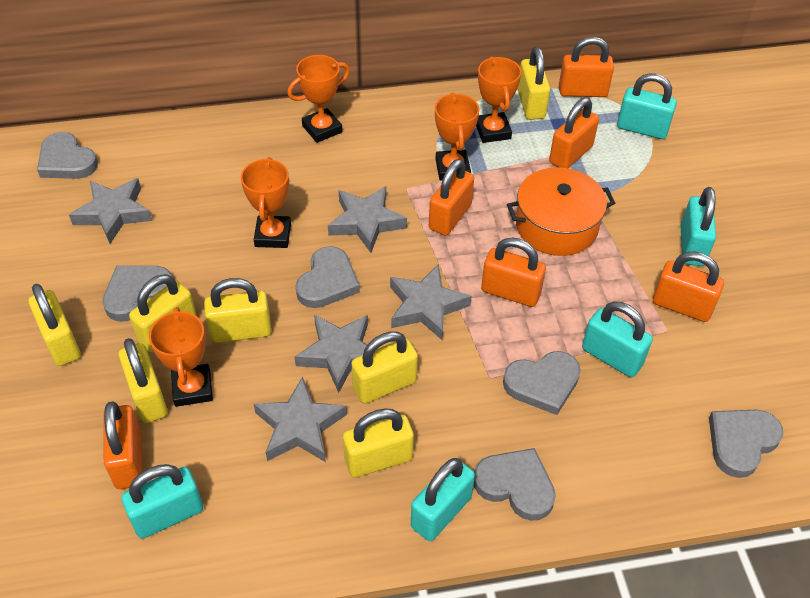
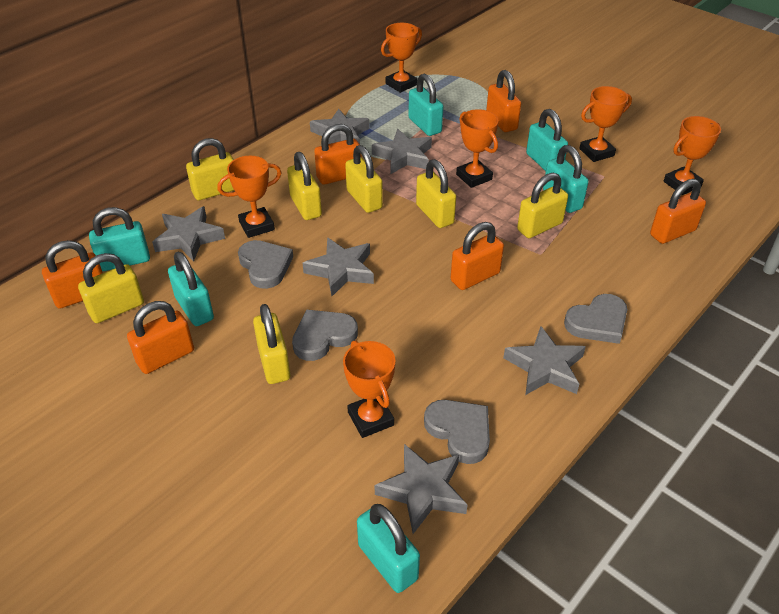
grey heart: [37,132,98,179] [102,266,173,322] [296,246,360,308] [474,448,556,521] [503,351,581,415] [709,410,783,478] = 6 -> [238,240,293,289] [292,310,358,361] [424,400,490,464] [564,294,627,344] = 4
grey star: [69,178,153,244] [254,377,347,462] [294,315,368,393] [328,186,407,253] [390,264,471,340] = 5 -> [152,206,225,262] [302,237,374,297] [310,109,369,144] [372,129,432,174] [374,444,468,534] [503,326,586,395] = 6
orange pot: [507,167,615,256] = 1 -> none = 0
orange trophy: [149,307,213,407] [241,157,291,248] [287,55,350,143] [435,93,479,181] [476,57,521,143] = 5 -> [217,156,282,238] [343,340,396,438] [381,23,422,93] [456,109,499,188] [579,86,632,162] [664,116,721,195] = 6
turquoise padlock: [121,464,203,538] [411,458,475,541] [582,302,653,377] [617,73,677,139] [680,187,716,266] = 5 -> [89,207,150,271] [168,252,214,326] [357,504,420,593] [408,73,443,136] [526,109,568,171] [543,145,589,213] = 6

